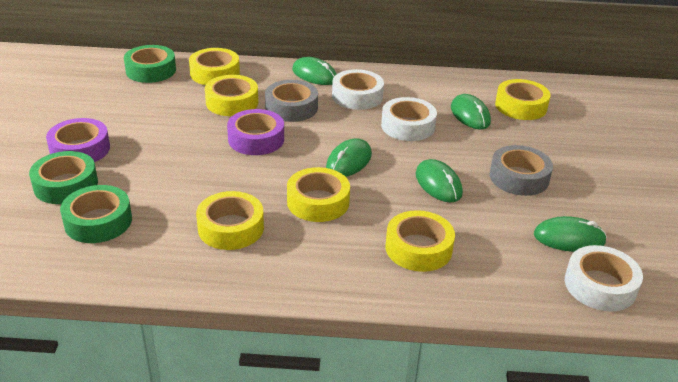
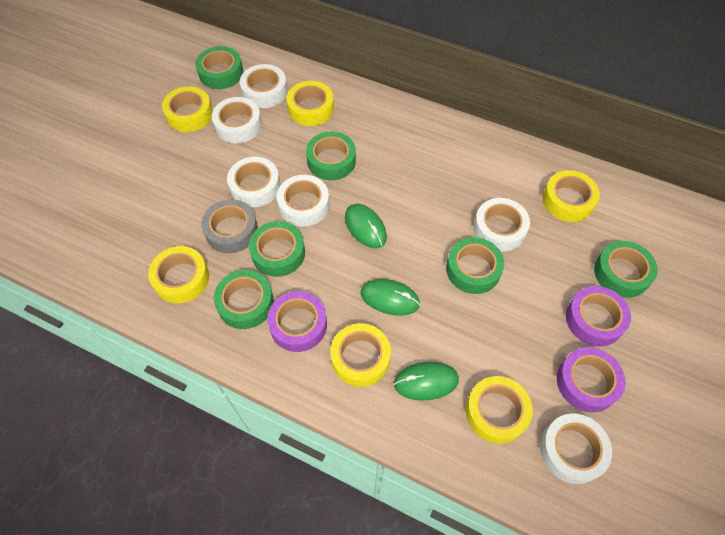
green mouse: [292,57,336,85] [326,138,372,177] [416,159,463,202] [451,94,491,129] [534,216,607,252] = 5 -> [345,204,387,248] [360,279,420,316] [394,362,459,401] = 3
green tape: [29,151,98,204] [60,185,132,243] [124,45,176,83] = 3 -> [196,46,243,89] [214,270,274,329] [249,221,305,277] [306,131,356,180] [446,237,504,294] [594,241,658,298] = 6
grey tape: [265,80,318,122] [490,145,553,196] = 2 -> [201,199,258,253] = 1
purple tape: [46,118,110,162] [227,109,284,155] = 2 -> [267,291,327,352] [557,347,625,412] [566,286,631,346] = 3
white tape: [332,69,384,110] [381,97,437,141] [565,245,643,311] = 3 -> [212,97,262,143] [227,157,280,207] [240,64,287,108] [277,175,330,227] [474,198,530,252] [540,414,612,484] = 6

